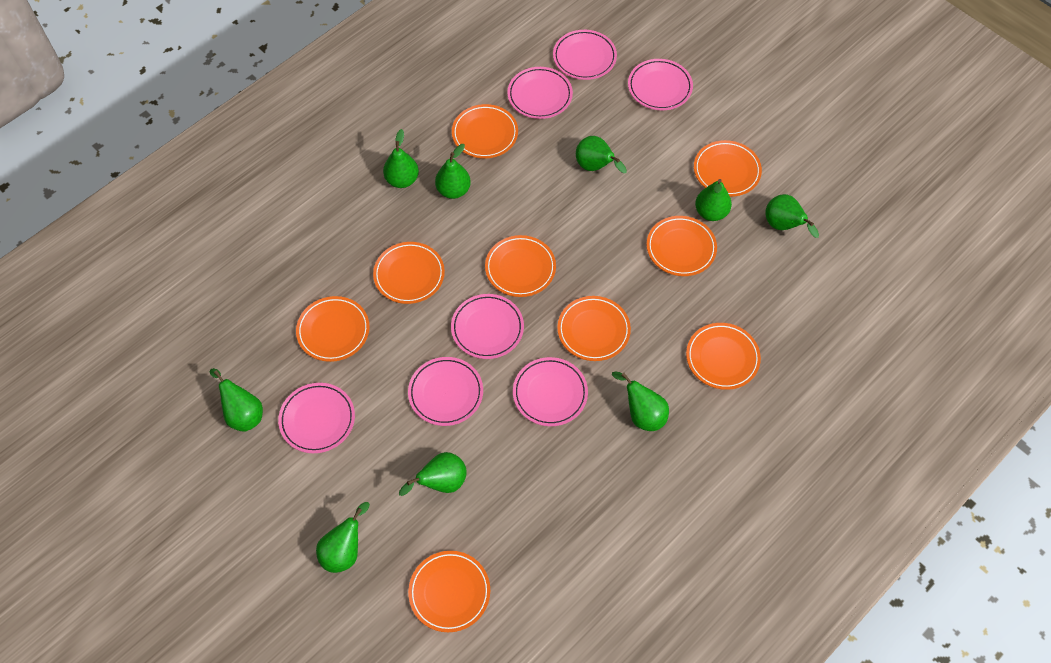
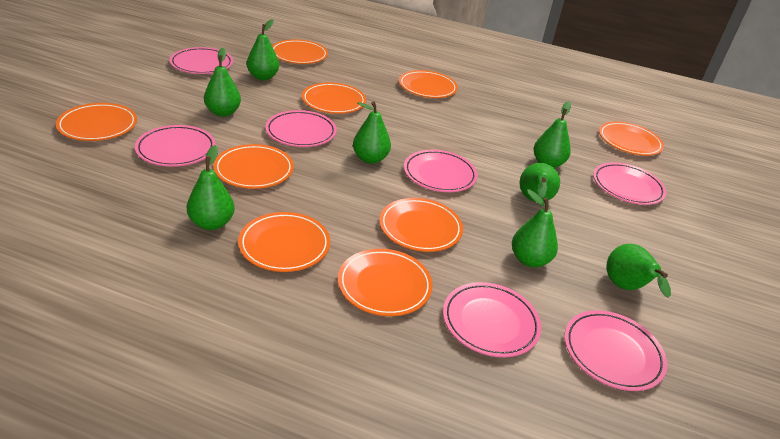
green pear: [209,368,263,432] [316,502,370,573] [383,129,419,188] [399,452,467,496] [435,144,471,199] [576,136,627,173] [612,371,669,431] [695,179,732,221] [765,194,819,238] = 9 -> [187,145,235,230] [204,48,241,117] [247,19,279,80] [353,101,391,164] [512,189,558,267] [520,163,560,202] [534,101,571,168] [606,244,671,298] = 8

